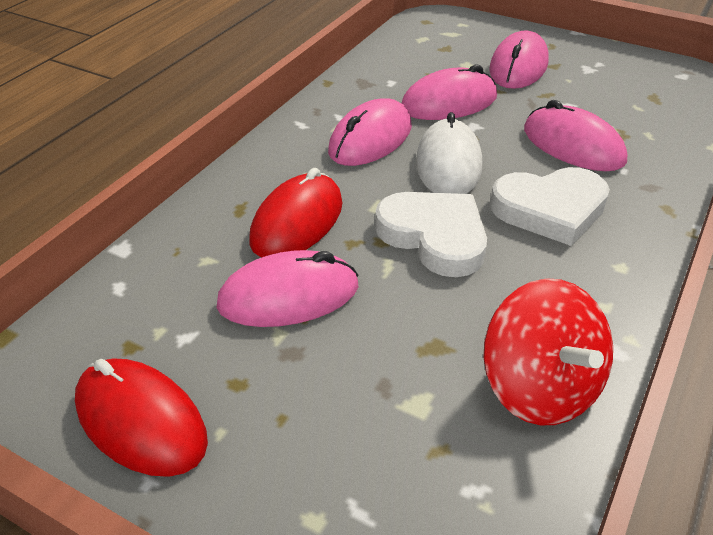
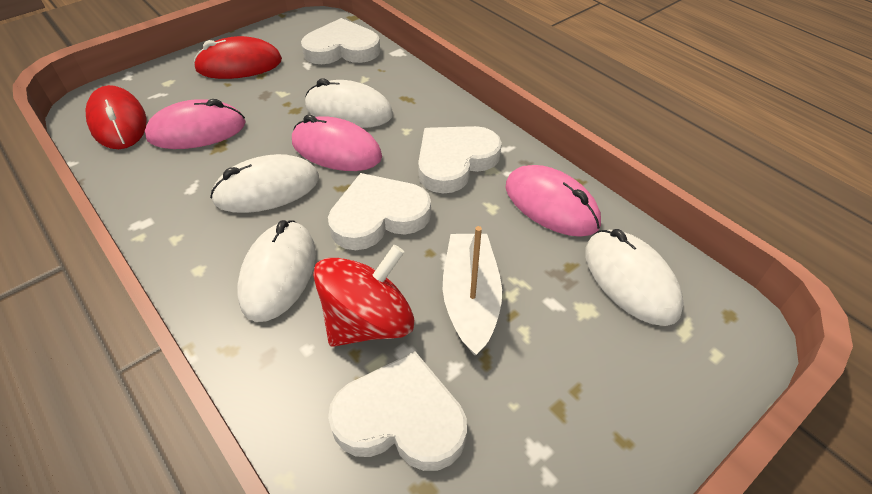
pink mouse: [216,250,359,327] [328,98,412,166] [402,64,497,120] [489,30,549,89] [524,100,627,171] = 5 -> [145,99,246,149] [292,115,382,171] [506,165,601,237] = 3
white boat: none = 0 -> [443,226,502,355] = 1
white heart: [375,192,487,277] [490,167,610,246] = 2 -> [301,18,380,64] [328,173,431,250] [328,351,467,471] [418,126,502,193] = 4
white mouse: [416,112,482,194] = 1 -> [210,154,319,213] [237,220,316,322] [305,78,393,128] [585,229,684,326] = 4

